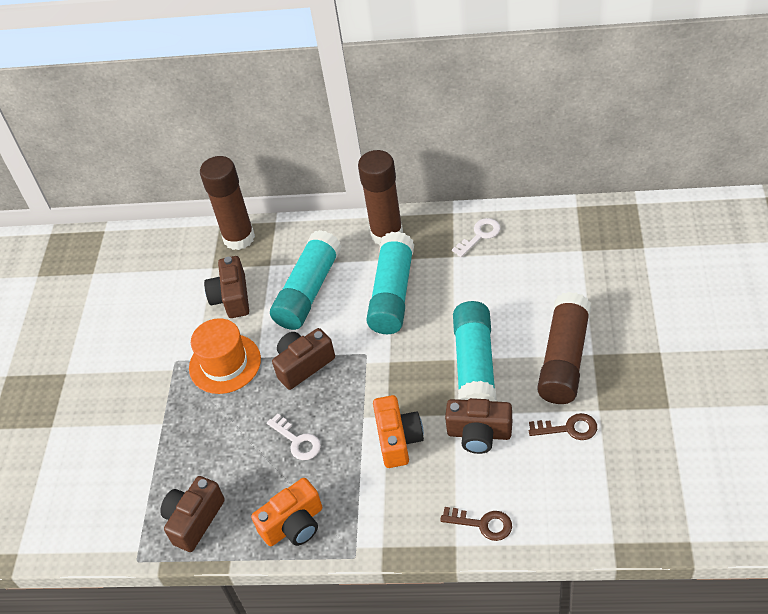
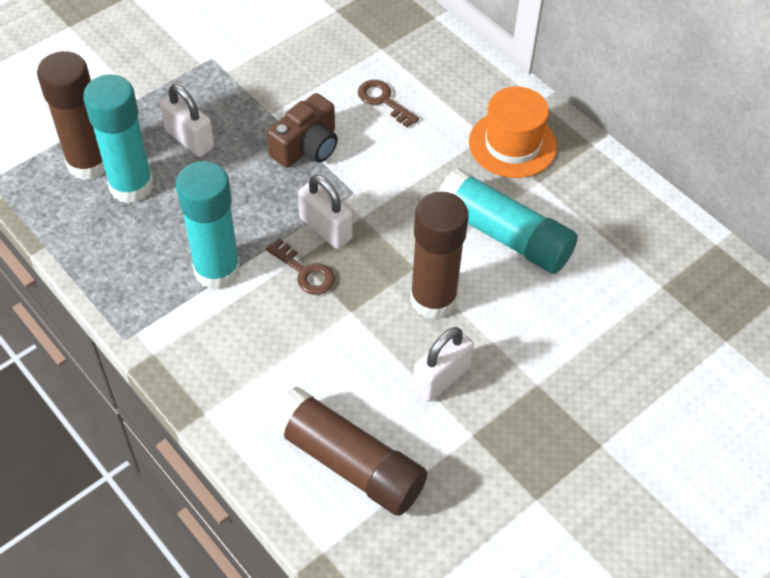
brown camera: [160,476,225,552] [204,256,249,318] [272,328,335,390] [445,398,512,454] = 4 -> [267,93,338,168] = 1
orange camera: [251,478,322,546] [373,395,424,468] = 2 -> none = 0
white key: [267,413,321,460] [452,218,500,257] = 2 -> none = 0
white padlock: none = 0 -> [160,84,214,157] [298,174,353,249] [412,327,474,402] = 3

